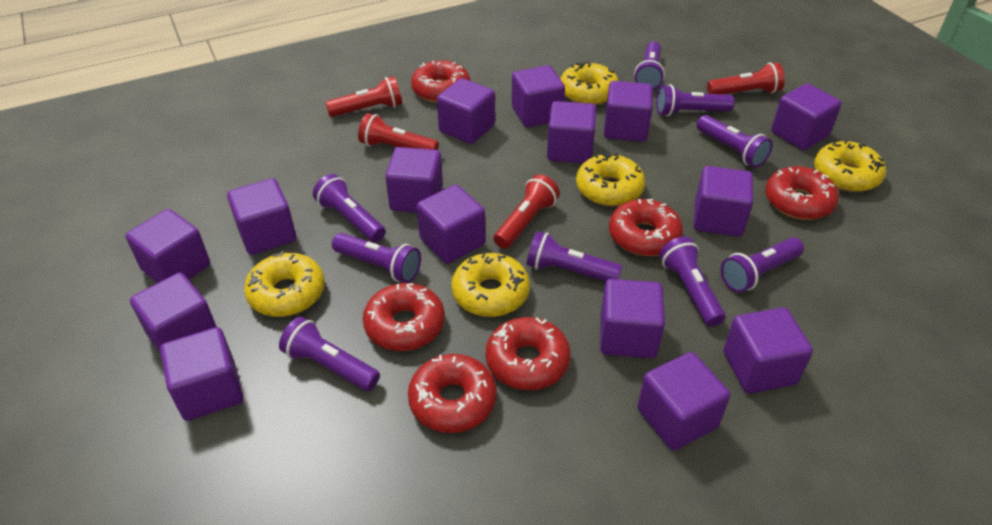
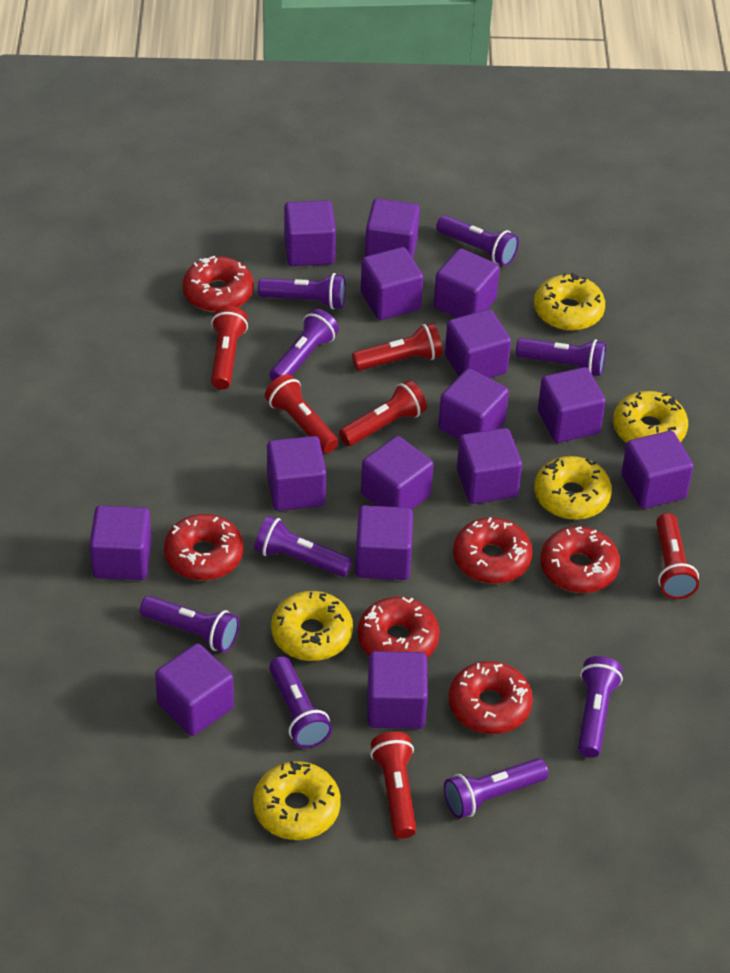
red flashlight: [325,76,402,117] [358,113,439,150] [494,174,560,249] [707,63,785,94] = 4 -> [211,306,248,390] [265,374,338,453] [339,380,427,446] [352,323,443,371] [370,732,416,838] [656,513,699,599] = 6

